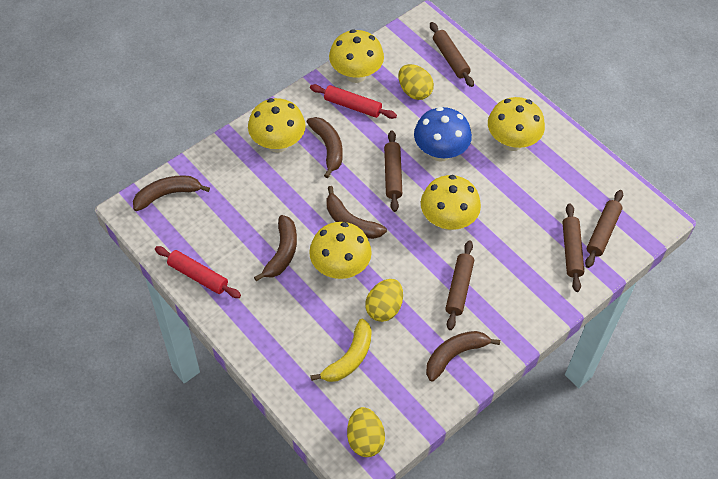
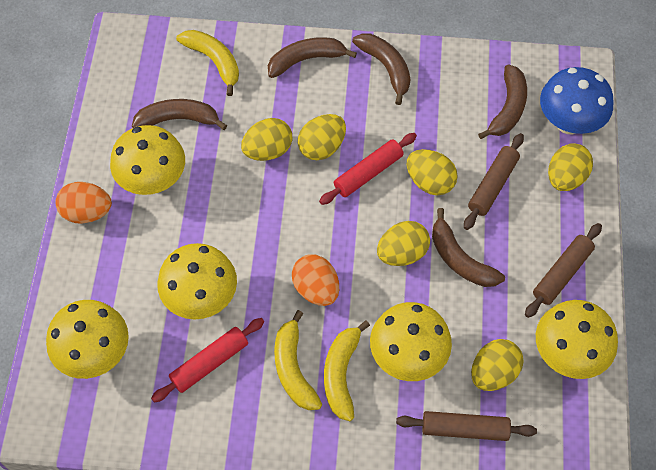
brown rolling pin: [384,130,402,212] [430,22,474,87] [445,240,474,330] [563,204,584,292] [585,190,623,268] = 5 -> [396,411,537,441] [464,133,524,230] [525,223,602,318] = 3
orange egg: none = 0 -> [55,182,112,223] [292,254,339,306] = 2
yellow banana: [310,319,372,382] = 1 -> [176,30,239,96] [274,310,322,410] [324,320,370,421] = 3
yellow egg: [347,407,385,457] [365,279,403,322] [398,64,434,100] = 3 -> [241,118,293,161] [298,114,346,160] [377,221,430,266] [407,149,458,195] [471,339,523,391] [548,143,593,191] = 6

